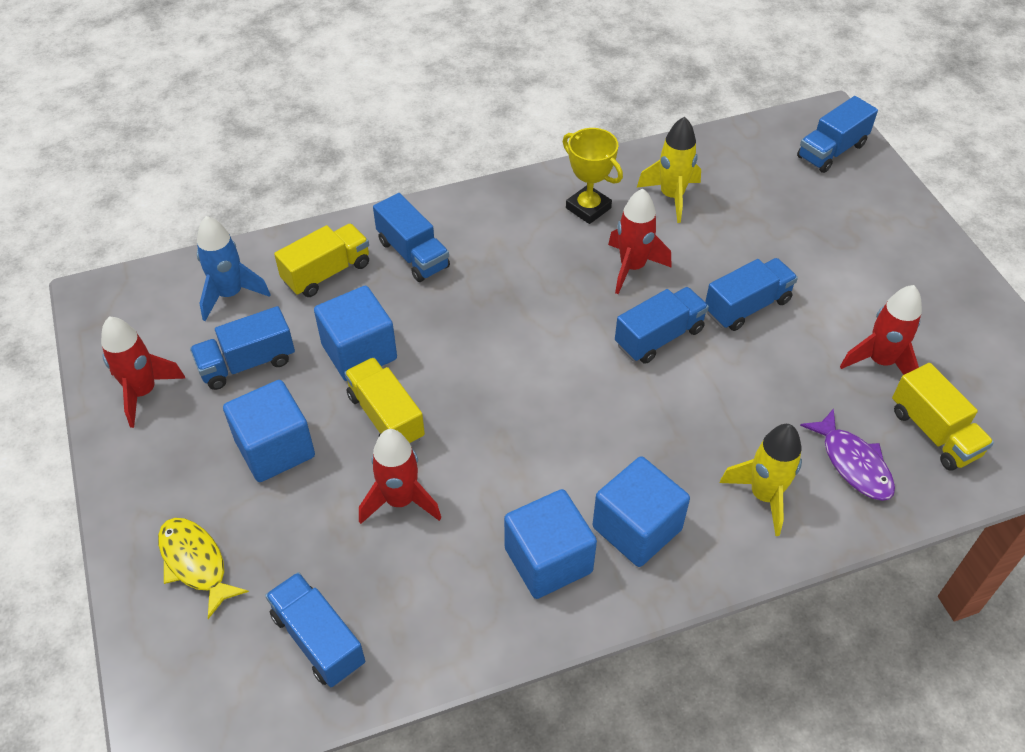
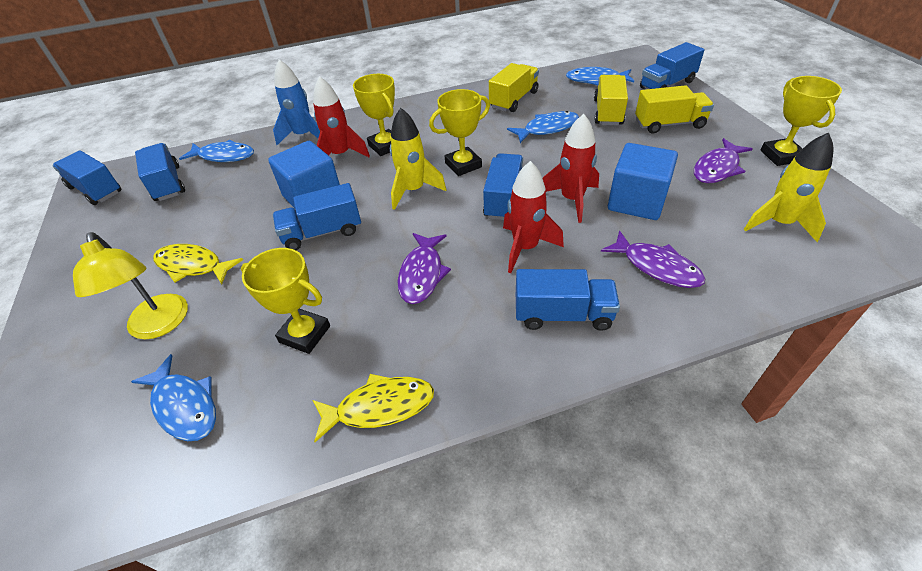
blue cube: [223,380,315,482] [314,286,397,381] [504,489,597,599] [592,456,690,567] = 4 -> [268,141,340,208] [608,143,678,220] = 2
blue fish: none = 0 -> [131,354,216,441] [179,140,254,162] [507,111,579,143] [566,67,634,85] = 4
purple fish: [800,408,895,501] = 1 -> [398,233,451,304] [601,230,705,288] [694,138,753,183] = 3
red rocket: [101,317,186,428] [359,429,441,524] [608,188,672,294] [840,285,922,375] = 4 -> [313,76,370,157] [503,161,564,273] [542,114,599,223] = 3
yellow fish: [158,518,249,619] = 1 -> [153,244,243,284] [312,374,434,442] = 2
yellow lamp: none = 0 -> [73,232,188,339] = 1
yellow trophy: [563,128,623,224] = 1 -> [241,248,330,354] [353,74,395,156] [429,89,490,176] [761,76,842,166] = 4

